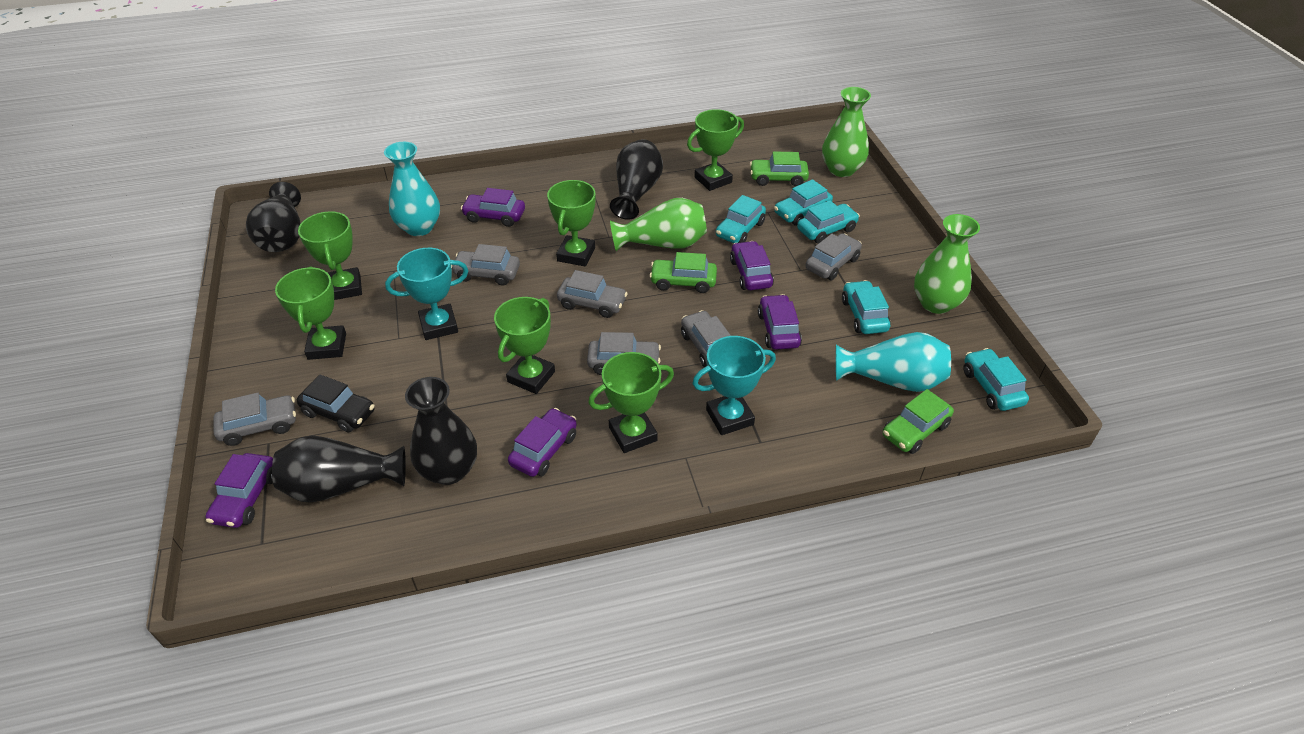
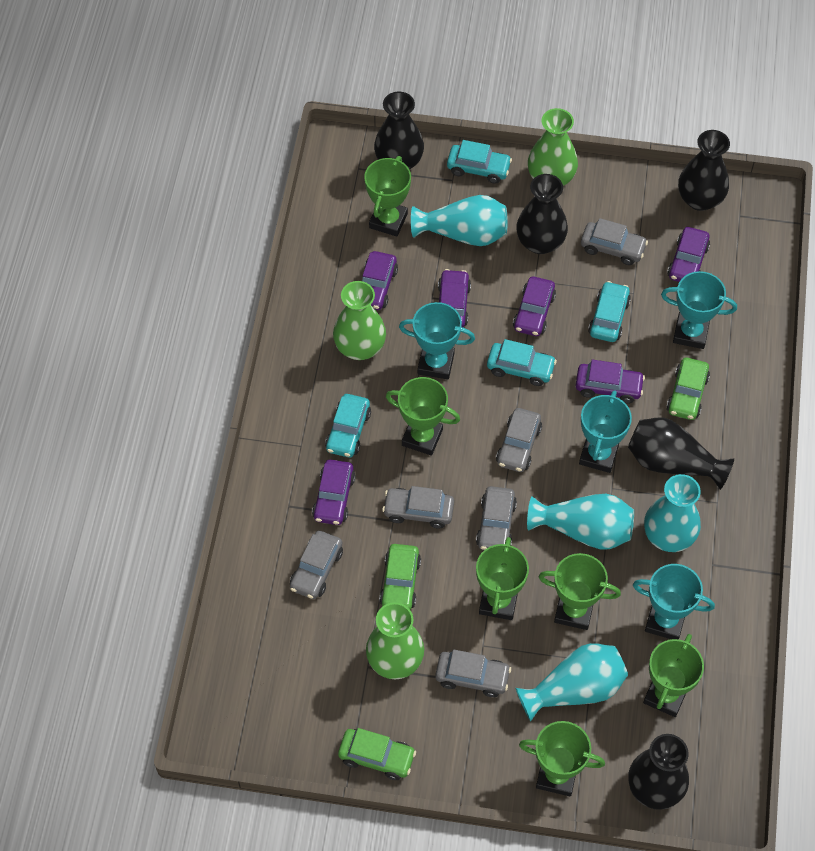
black car: [297,375,375,433] = 1 -> none = 0
black vase: [246,182,301,252] [272,435,406,503] [405,377,477,485] [610,139,663,220] = 4 -> [374,92,424,169] [516,174,568,254] [628,417,734,490] [628,734,689,810] [678,130,730,211] = 5
purple car: [206,453,273,528] [461,188,525,227] [508,408,577,477] [730,241,774,290] [758,294,802,350] = 5 -> [312,460,356,525] [362,251,398,310] [438,269,471,327] [513,277,556,336] [576,359,645,404] [667,227,710,282] = 6
turquoise car: [716,195,766,243] [774,179,833,226] [797,201,860,244] [842,280,890,334] [963,348,1029,411] = 5 -> [325,394,371,457] [447,140,512,184] [487,339,557,386] [588,281,631,342] = 4
turquoise trophy: [385,248,468,340] [692,336,776,435] = 2 -> [399,302,475,379] [579,390,632,473] [633,564,715,639] [661,271,737,349] = 4
turquoise vase: [384,142,440,236] [836,332,951,392] = 2 -> [411,195,508,246] [515,643,628,722] [527,494,634,550] [644,474,701,552] = 4

